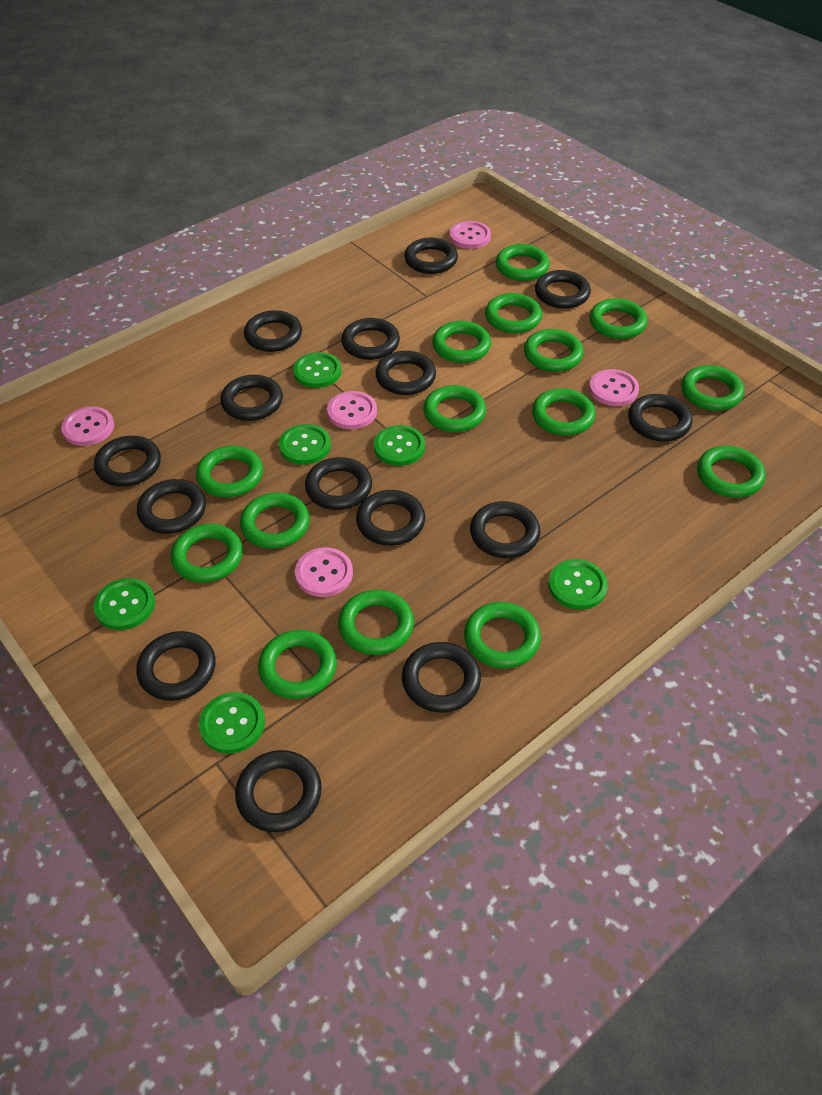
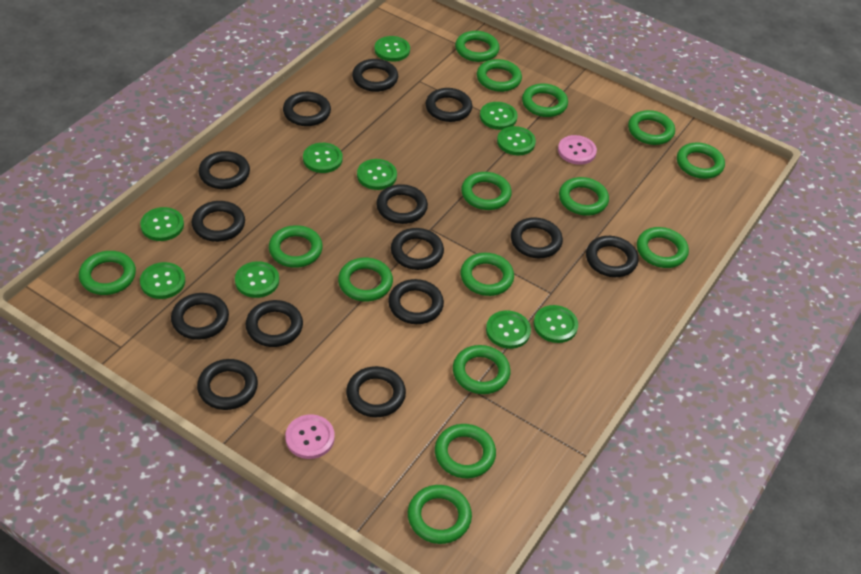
black ring: [94,436,161,487] [136,631,216,701] [137,479,206,534] [220,375,283,421] [235,750,322,832] [244,310,302,352] [305,457,372,510] [341,318,400,360] [356,490,425,546] [375,351,436,395] [402,642,481,713] [404,237,458,274] [470,501,540,558] [535,270,591,309] [628,394,692,442] = 15 -> [171,293,229,340] [192,201,245,242] [197,359,258,410] [199,151,250,189] [246,300,303,347] [283,92,331,126] [346,366,406,417] [352,59,398,92] [376,184,428,224] [388,279,444,324] [391,228,444,270] [426,88,472,122] [511,217,563,258] [586,236,639,277] = 14
green button: [93,578,155,630] [199,692,265,753] [279,424,331,465] [293,352,342,388] [374,425,425,466] [548,559,608,610] = 6 -> [140,207,184,241] [140,262,185,299] [235,261,279,298] [303,143,343,173] [357,159,397,190] [374,36,410,61] [480,102,518,130] [486,310,531,349] [497,126,536,155] [534,305,578,343] = 10
pink button: [61,406,114,446] [295,547,353,597] [327,391,377,429] [449,221,491,249] [589,369,639,406] = 5 -> [285,414,335,459] [558,135,597,165] = 2

